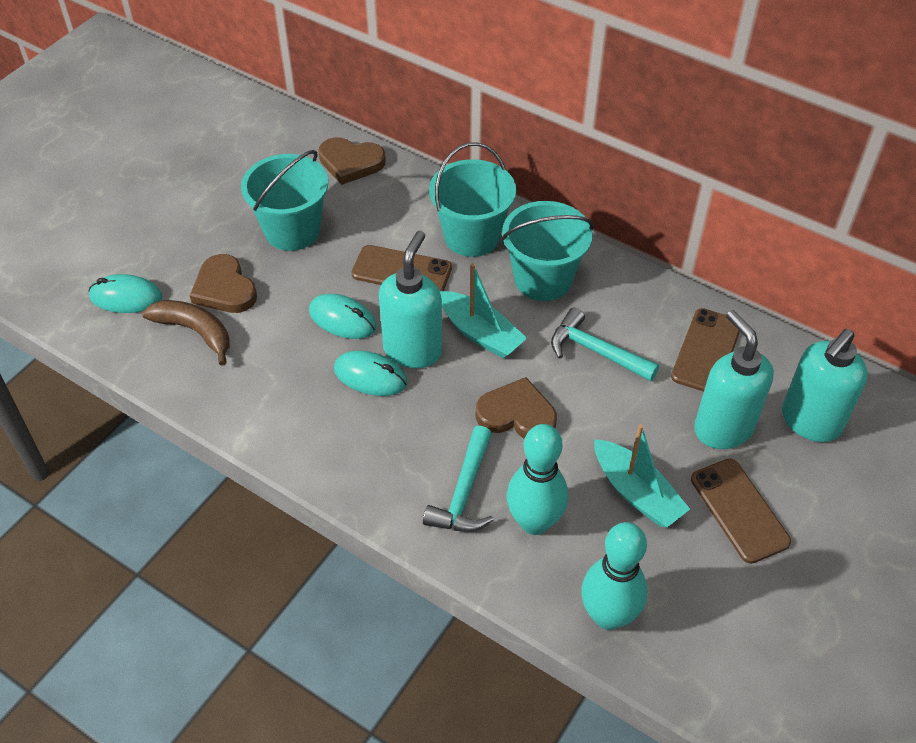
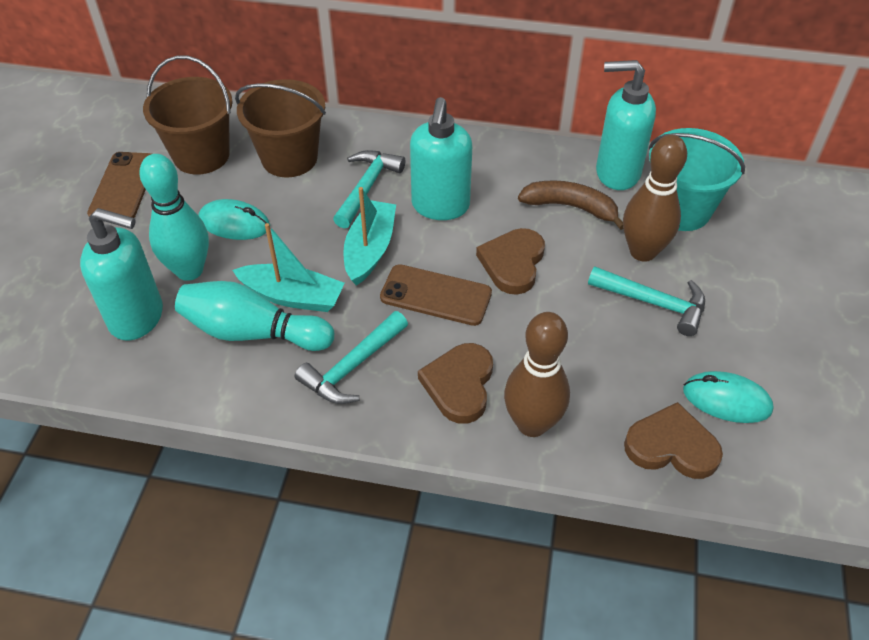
brown bowling pin: none = 0 -> [504,312,570,437] [623,135,687,262] = 2
brown bucket: none = 0 -> [143,55,233,175] [235,79,326,177] = 2
brown phone: [352,245,452,291] [671,308,740,392] [691,458,791,564] = 3 -> [87,152,151,218] [380,264,492,326] = 2
turquoise bucket: [241,150,328,251] [429,142,516,257] [501,201,594,301] = 3 -> [649,128,745,231] = 1
turquoise hammer: [423,426,494,532] [551,308,659,381] = 2 -> [295,311,408,404] [333,150,405,228] [588,266,705,336] = 3
turquoise mouse: [89,274,162,313] [309,294,376,339] [334,350,407,396] = 3 -> [198,199,270,240] [683,371,774,423] = 2

